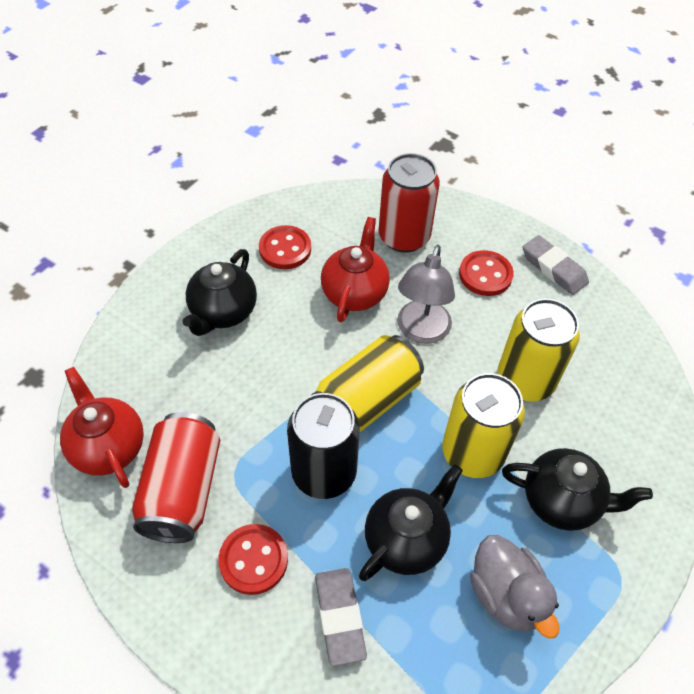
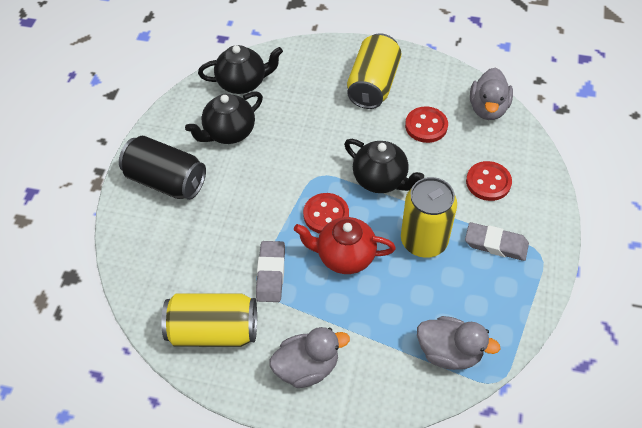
grey duck: [470,535,559,639] = 1 -> [269,327,350,388] [417,316,500,370] [470,68,513,120] = 3
grey lamp: [397,245,455,344] = 1 -> none = 0
red can: [132,412,220,543] [379,153,440,253] = 2 -> none = 0
red teapot: [60,367,144,488] [321,217,390,322] = 2 -> [294,217,396,274] = 1

